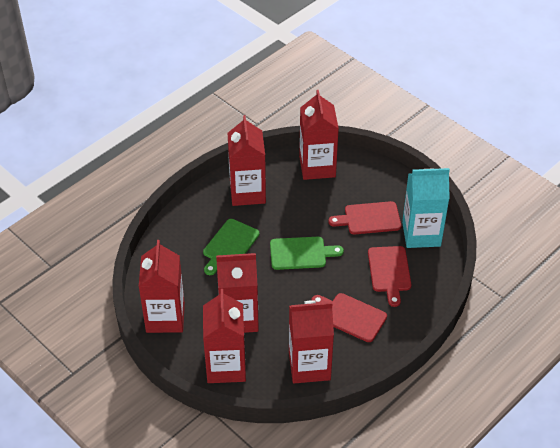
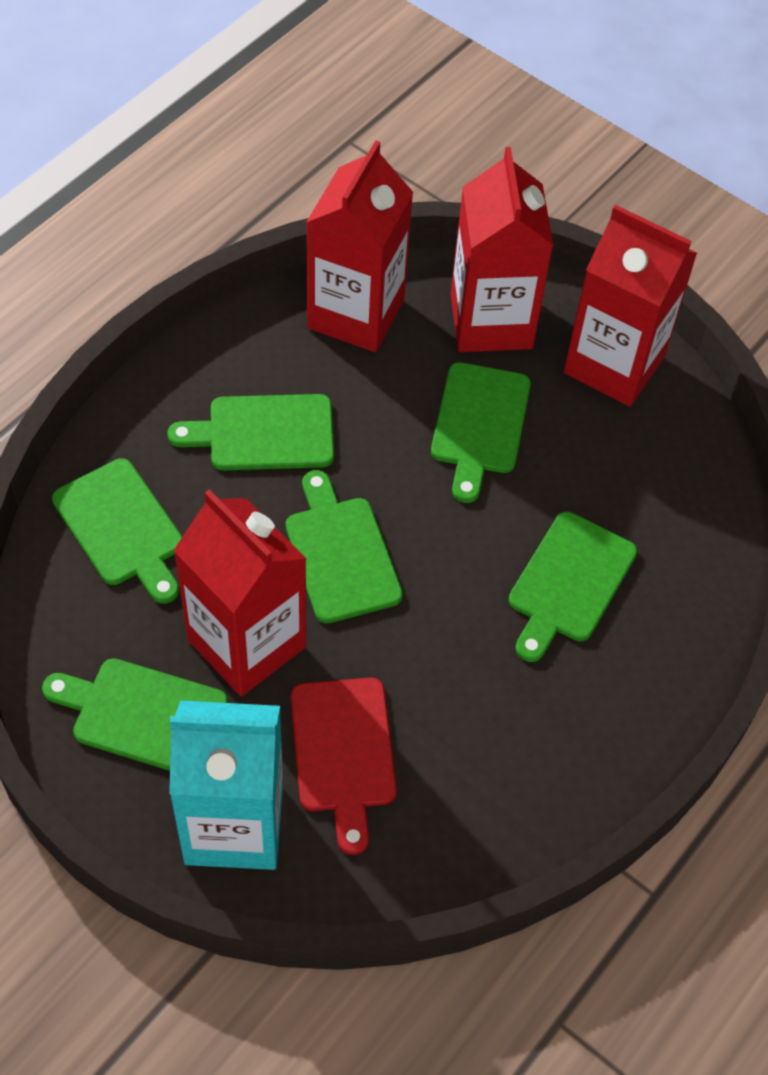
green cutting board: [203,219,259,275] [270,237,344,270] = 2 -> [42,658,228,771] [52,458,182,604] [167,394,334,470] [286,470,403,623] [431,362,531,503] [509,512,637,662] = 6
red carton: [139,240,185,333] [203,289,246,383] [216,253,259,333] [228,115,266,206] [289,300,334,383] [299,90,339,180] = 6 -> [173,490,307,697] [306,141,414,352] [451,147,554,352] [564,205,697,407] = 4
red cutting board: [311,293,387,342] [329,201,401,234] [368,246,412,307] = 3 -> [291,677,397,855] = 1

